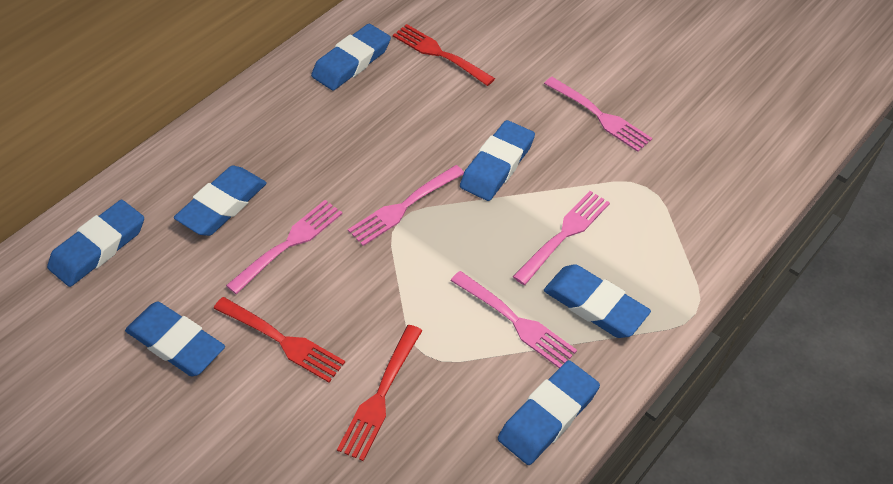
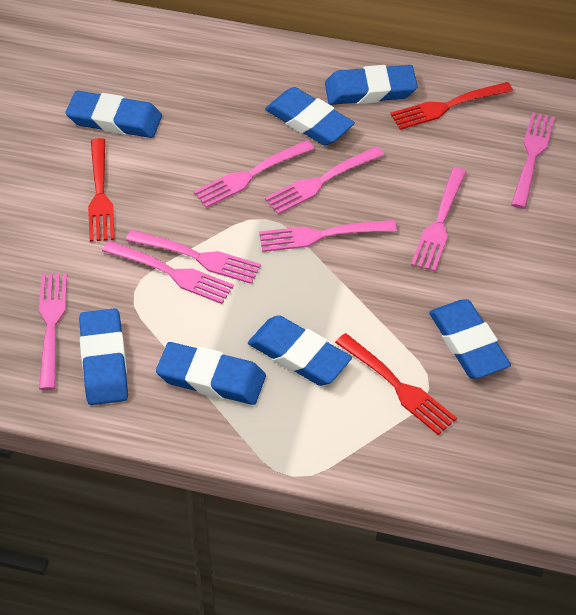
pink fork: [226,200,343,294] [348,165,464,246] [450,271,577,368] [513,191,610,285] [544,77,652,152] = 5 -> [39,273,67,390] [102,240,234,304] [126,230,261,284] [194,140,315,208] [259,220,397,252] [265,146,385,214] [411,167,467,272] [511,112,555,209] = 8

